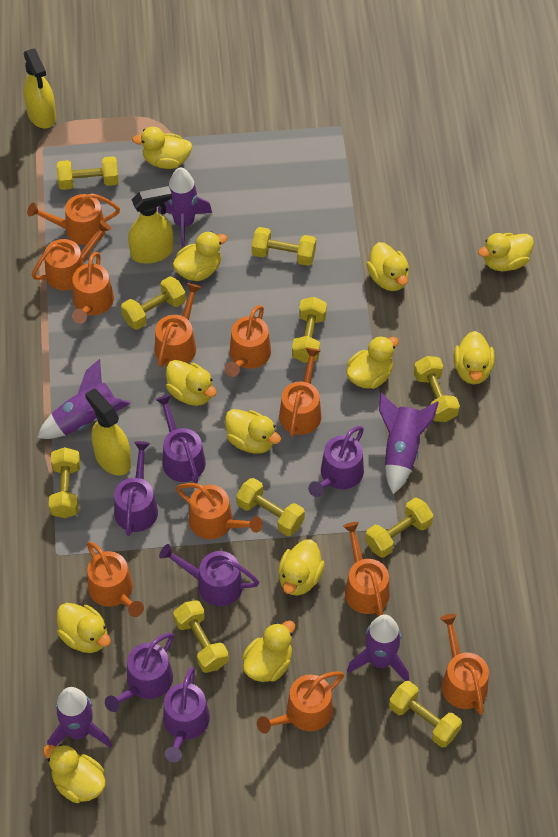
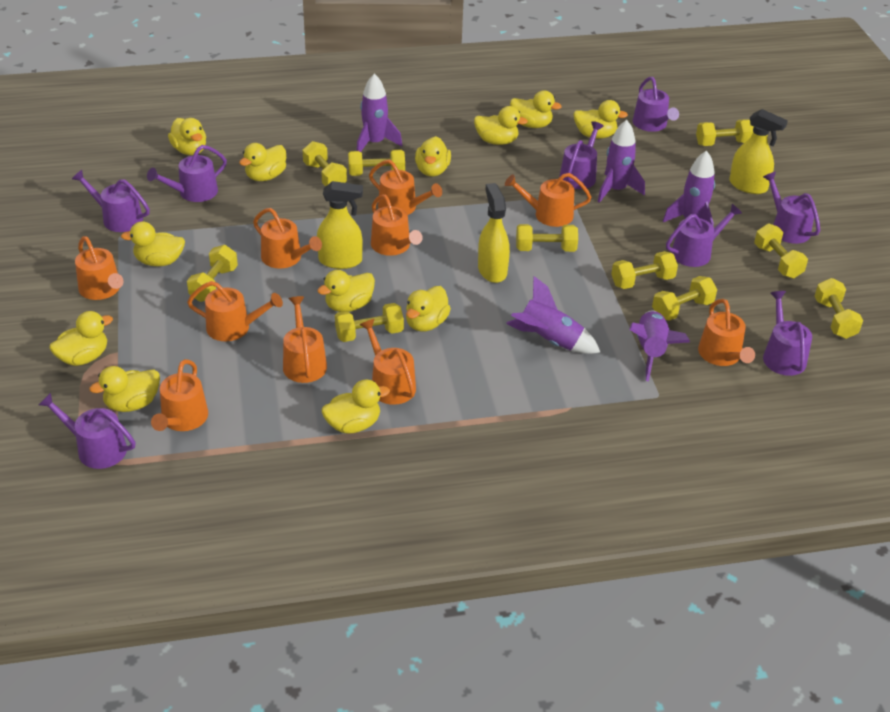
orange watering can: [27,193,120,245] [31,220,111,290] [72,252,114,324] [87,542,144,617] [155,283,201,367] [176,483,263,539] [225,305,271,377] [257,671,344,734] [279,348,322,437] [343,522,390,616] [440,614,489,715] = 11 -> [75,236,124,300] [151,359,208,431] [187,281,283,341] [253,208,322,268] [283,296,327,383] [360,319,416,405] [369,160,442,215] [371,194,423,256] [505,173,591,227] [698,299,755,366] = 10
purple watering can: [105,633,174,712] [114,441,158,536] [156,395,206,483] [159,544,259,606] [163,667,210,762] [308,426,364,497] = 6 -> [39,393,135,469] [72,170,150,232] [147,145,227,202] [560,121,604,189] [632,77,679,132] [666,204,742,267] [763,172,820,244] [763,291,812,376] = 8

